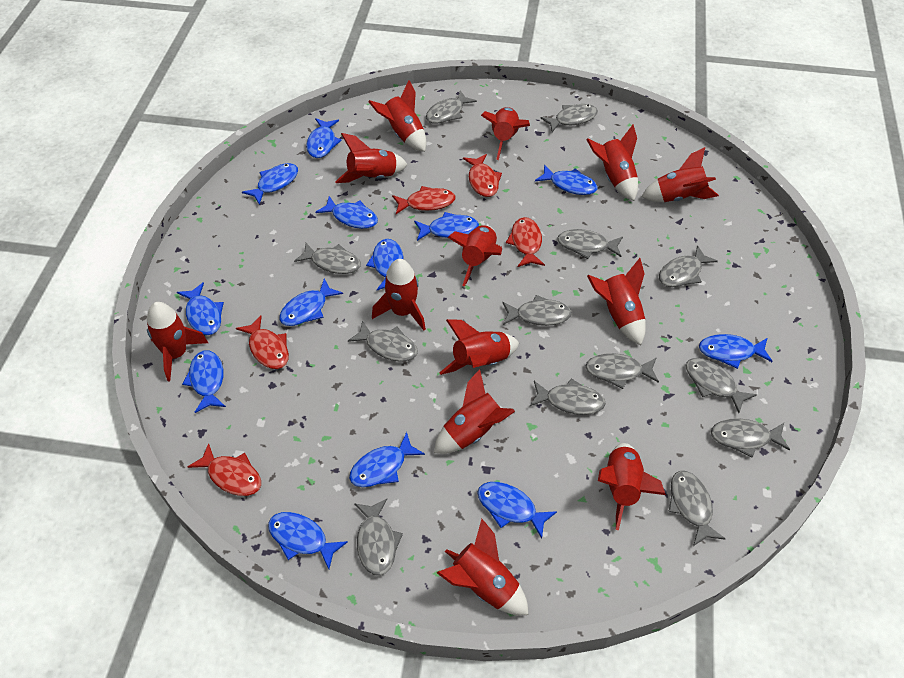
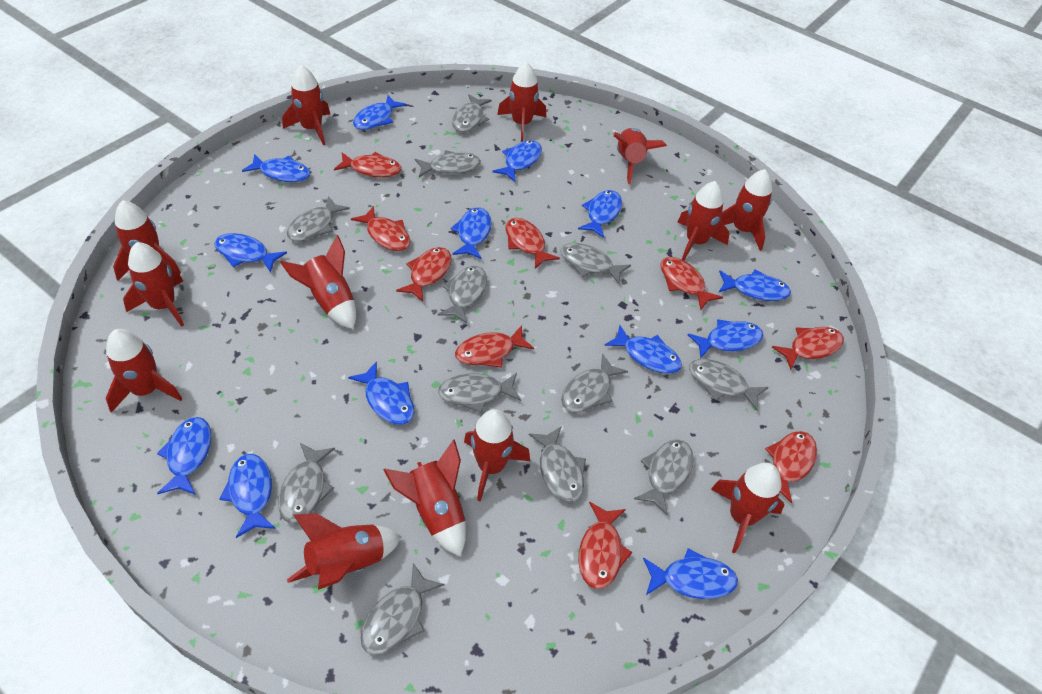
grey fish: [294,242,361,274] [348,320,418,362] [354,499,403,576] [426,91,477,124] [502,295,572,326] [530,378,606,415] [541,104,598,132] [557,229,623,259] [586,353,659,389] [659,245,718,287] [669,471,726,546] [686,358,757,413] [711,418,790,458] = 13 -> [278,443,335,523] [287,196,350,241] [360,563,445,655] [415,150,481,177] [438,266,487,323] [438,373,521,413] [452,94,492,132] [529,426,586,502] [560,243,631,284] [561,354,628,412] [634,439,694,516] [689,359,769,411] = 12
red fish: [188,443,261,496] [236,316,289,369] [392,186,456,214] [463,154,502,197] [506,217,545,267] = 5 -> [334,152,402,177] [351,206,411,251] [396,247,452,302] [455,325,534,367] [506,218,560,269] [578,502,632,589] [660,257,723,310] [765,431,817,504] [772,327,844,370] = 9

